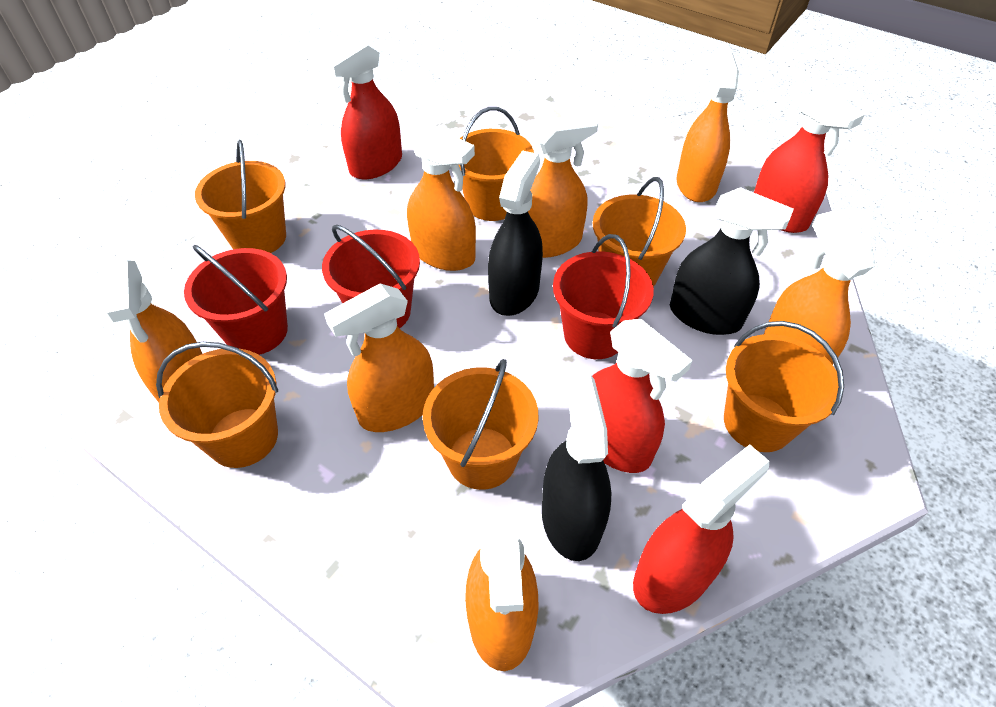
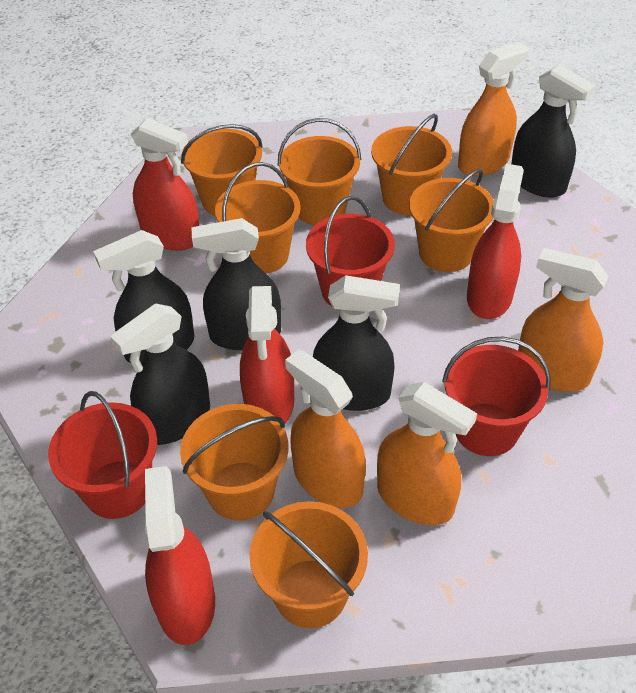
black spray bottle: [488,150,543,316] [542,374,611,561] [670,187,794,335] = 3 -> [93,230,194,364] [110,304,210,445] [191,218,281,350] [313,275,400,411] [511,65,595,198] = 5
orange bucket: [156,342,279,468] [195,140,286,253] [423,359,539,490] [459,107,534,221] [592,177,686,287] [724,321,844,452] = 6 -> [180,404,288,521] [181,124,263,216] [215,162,301,274] [250,501,368,628] [278,118,362,225] [371,114,452,215] [409,169,494,272] = 7
orange spray bottle: [104,260,202,402] [324,283,434,432] [407,126,476,271] [465,509,539,671] [528,113,598,258] [677,50,739,202] [764,211,875,365] = 7 -> [285,350,366,508] [377,382,477,525] [458,42,528,176] [518,248,609,392] = 4

